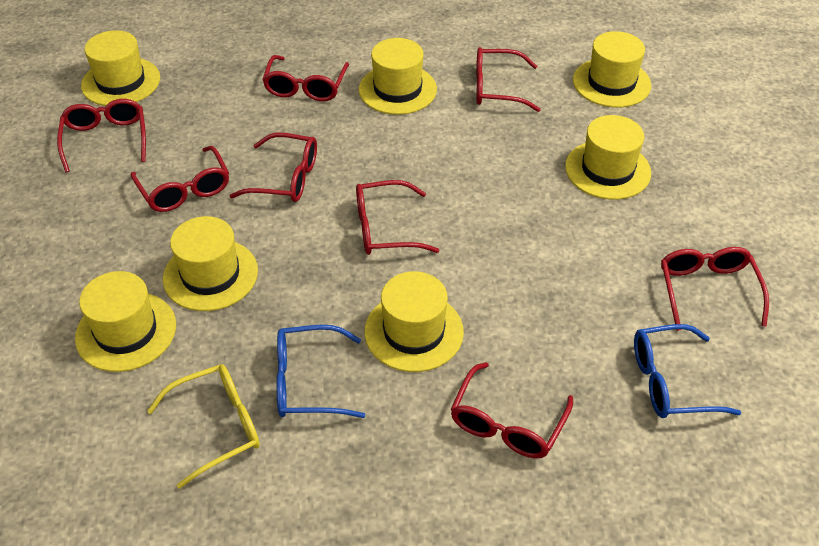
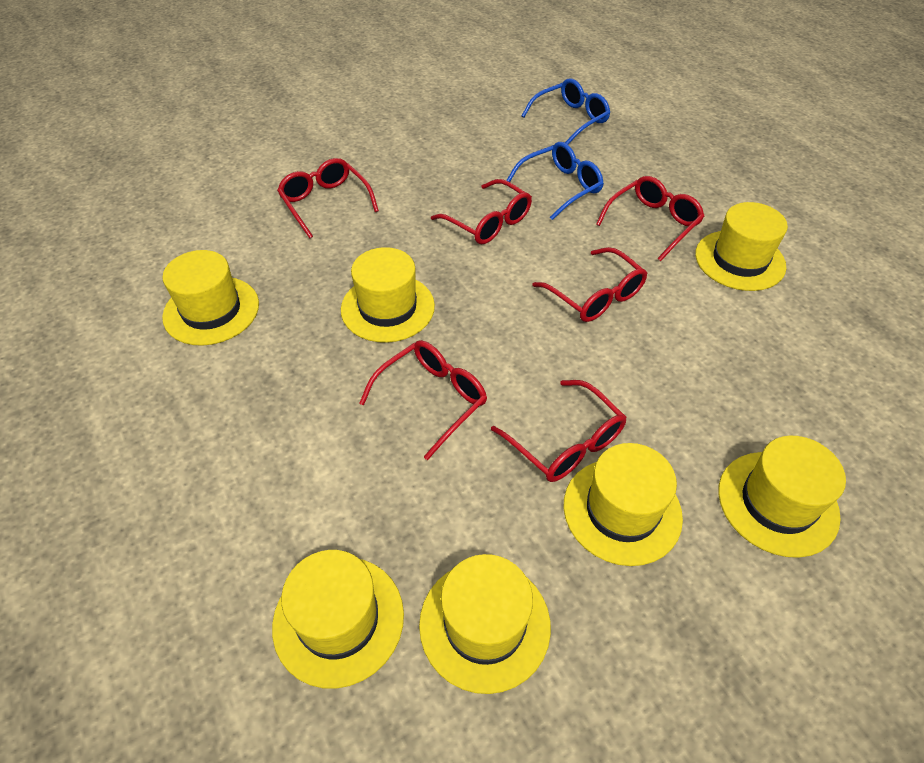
red glasses: [57,99,146,173] [131,146,229,212] [230,133,317,202] [262,55,349,101] [356,180,440,255] [451,362,573,458] [476,47,541,112] [661,247,769,331] = 8 -> [277,158,379,238] [359,340,487,460] [431,179,532,244] [491,380,627,482] [532,247,647,322] [596,176,705,261] = 6
yellow glasses: [147,364,260,489] = 1 -> none = 0

